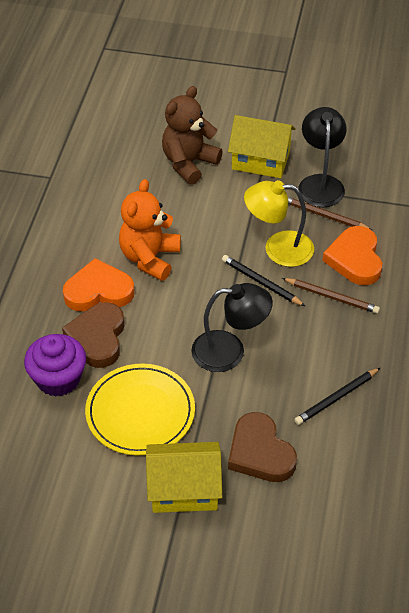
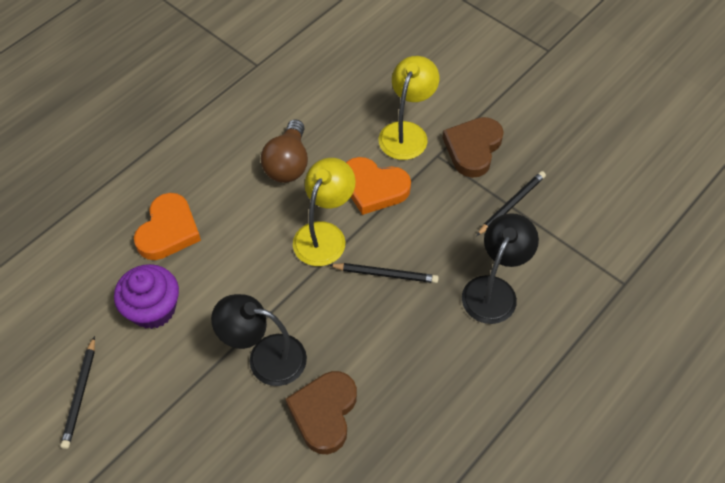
black pencil: [222,255,305,306] [294,368,380,425] = 2 -> [60,336,95,449] [329,263,439,283] [476,171,546,236] = 3
brown light bulb: none = 0 -> [261,119,308,183] = 1
brown pencil: [282,278,380,314] [288,197,372,230] = 2 -> none = 0
brown teddy bear: [162,86,223,185] = 1 -> none = 0
orange teddy bear: [119,179,181,281] = 1 -> none = 0
yellow house: [146,442,222,513] [228,115,295,178] = 2 -> none = 0
yellow lamp: [244,180,314,267] = 1 -> [293,158,356,266] [379,56,439,160] = 2
yellow plate: [85,364,195,455] = 1 -> none = 0

